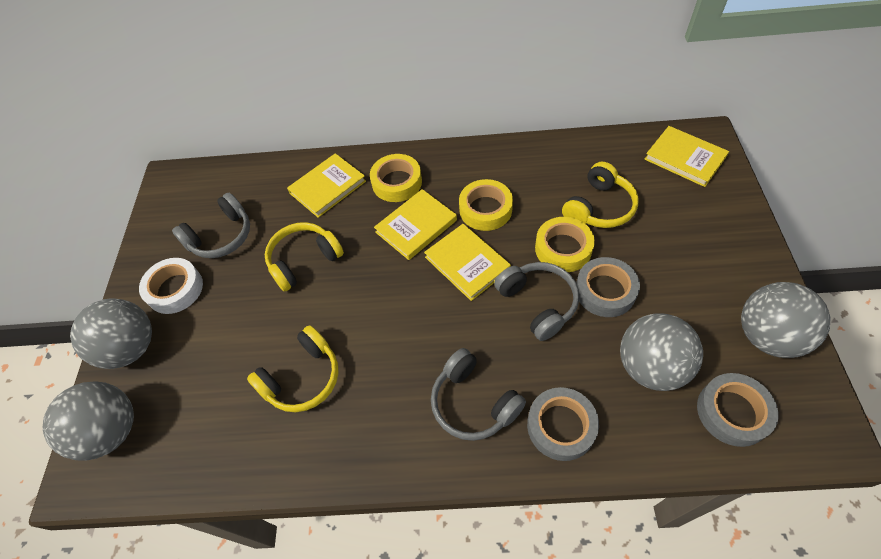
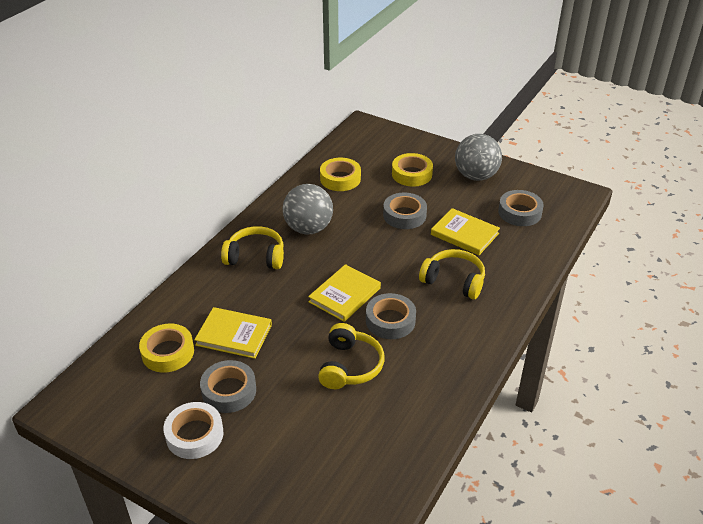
grey ball: [43,382,134,461] [70,298,152,369] [620,313,703,391] [741,282,831,358] = 4 -> [283,184,333,234] [455,134,502,181] = 2
grey headphones: [172,193,250,258] [431,348,526,441] [494,262,579,341] = 3 -> none = 0
grey tape: [527,387,599,461] [576,257,640,317] [697,373,778,447] = 3 -> [200,360,256,413] [366,293,416,339] [383,193,427,229] [498,190,544,226] = 4
yellow book: [287,153,366,218] [374,189,457,260] [424,224,511,301] [644,126,729,187] = 4 -> [194,307,272,359] [308,264,381,322] [431,208,500,255] = 3

